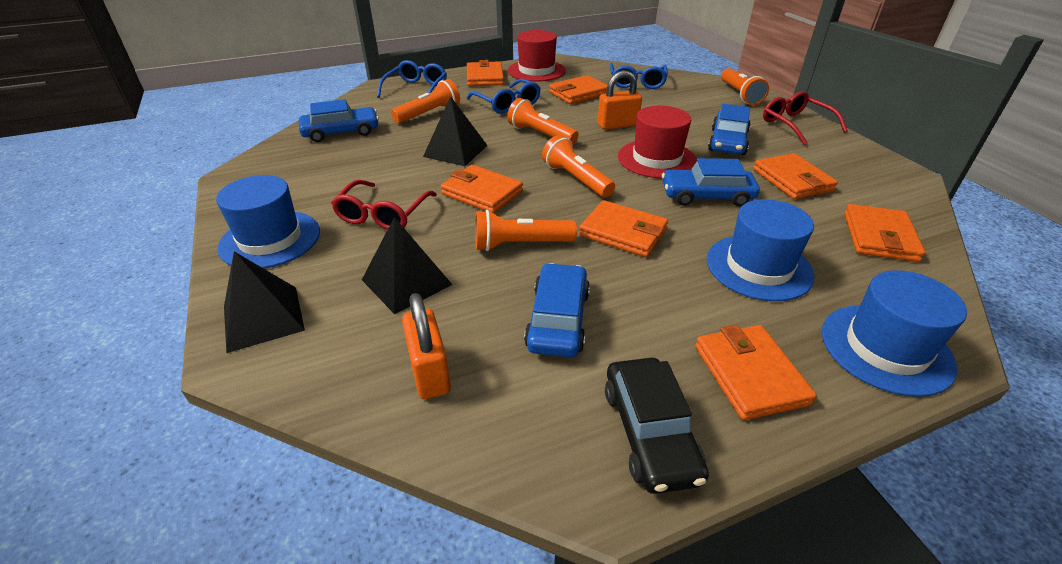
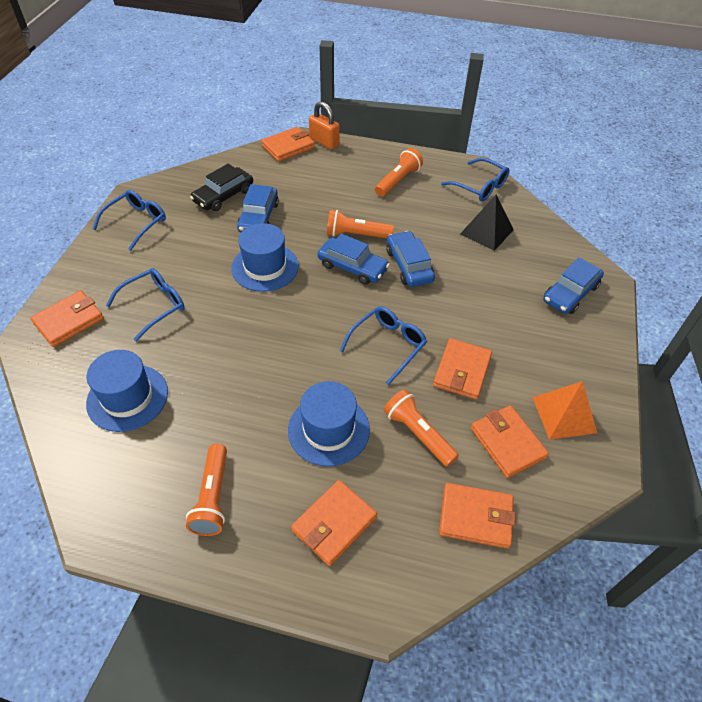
black pyramid: [224,251,305,353] [362,217,452,314] [423,96,488,166] = 3 -> [460,195,514,251] = 1
blue glasses: [377,60,447,98] [467,79,541,114] [610,63,668,89] = 3 -> [93,190,166,251] [106,268,185,341] [340,306,427,385] [441,158,509,201] = 4
orange flashlight: [391,79,460,123] [475,210,577,251] [507,98,578,145] [542,135,615,198] [721,68,769,105] = 5 -> [186,444,227,536] [327,210,394,238] [375,148,423,197] [384,389,459,467] = 4
orange padlock: [402,293,451,399] [598,70,642,130] = 2 -> [309,101,340,149] = 1
orange pyramid: none = 0 -> [532,381,597,440] = 1
orange wallet: [441,165,523,213] [467,60,504,86] [549,75,608,104] [579,200,668,257] [695,325,817,420] [753,153,838,199] [844,204,926,262] = 7 -> [30,291,104,347] [261,127,315,162] [291,480,377,566] [433,338,492,400] [439,483,516,549] [471,405,549,478] = 6
red glasses: [331,180,437,230] [763,91,848,145] = 2 -> none = 0
red hat: [508,30,566,82] [618,106,697,179] = 2 -> none = 0

